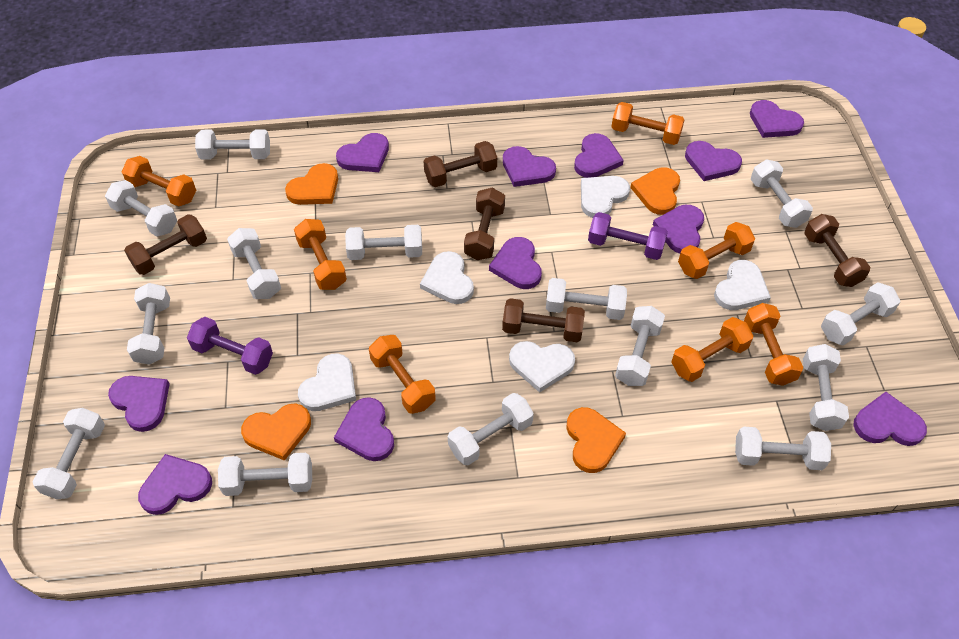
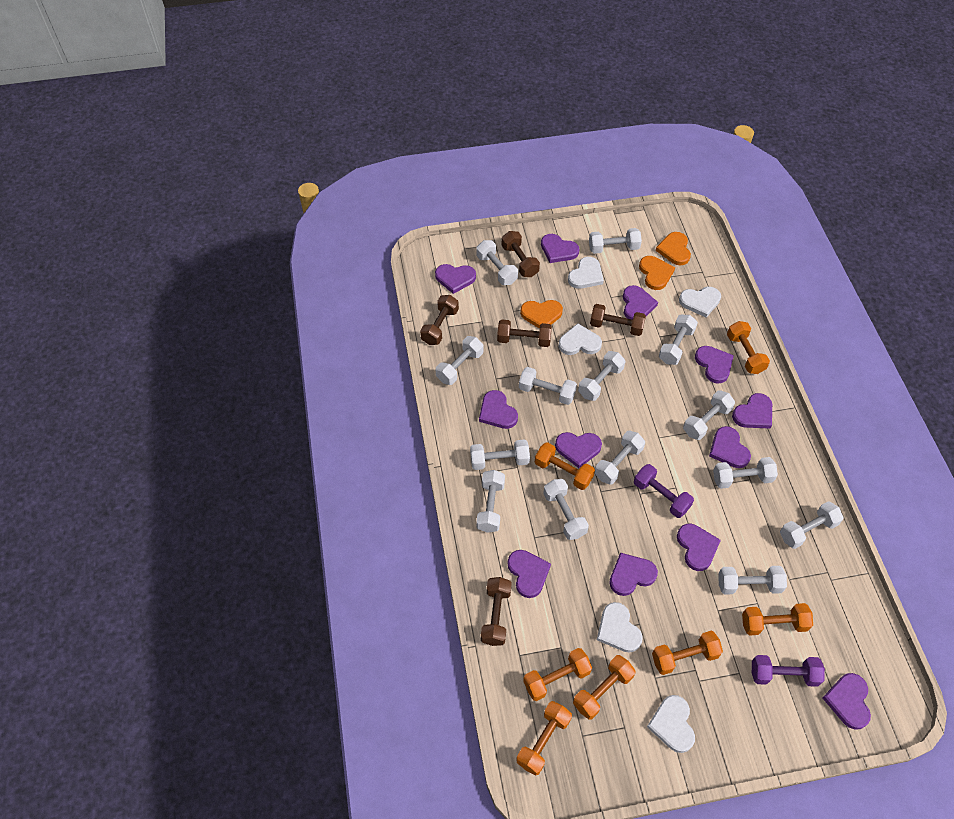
orange heart: [241,404,311,461] [285,163,338,205] [566,407,626,473] [630,167,680,215] = 4 -> [520,300,563,329] [639,256,675,290] [656,232,691,266] = 3
purple heart: [108,376,170,432] [138,454,212,515] [334,397,394,461] [336,133,389,172] [489,237,542,289] [503,146,556,187] [574,133,624,178] [653,205,704,254] [685,141,742,181] [750,100,804,138] [853,392,927,446] = 11 -> [435,264,476,294] [479,390,518,429] [507,550,551,598] [541,234,580,263] [555,432,602,468] [609,553,658,596] [623,285,658,320] [677,524,721,571] [695,346,734,384] [709,426,751,468] [732,393,772,428] [823,673,871,730] = 12

